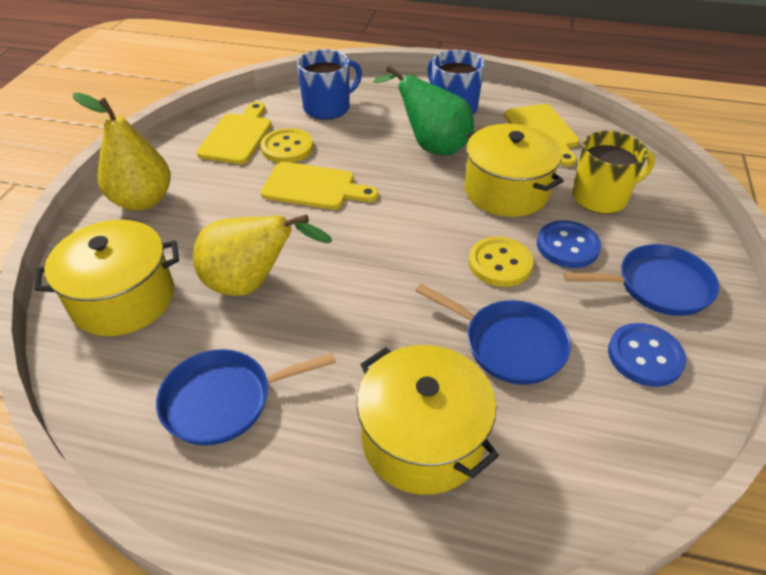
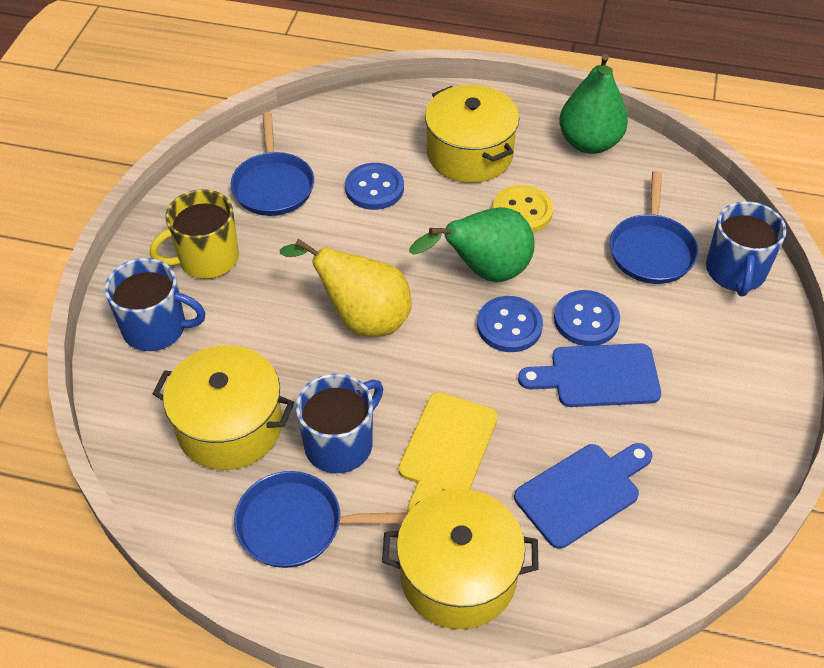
blue button: [537,220,601,268] [608,323,686,387] = 2 -> [345,163,404,210] [477,296,543,352] [554,290,620,346] = 3
blue cutting board: none = 0 -> [514,443,652,549] [518,343,661,407] = 2
blue mug: [297,49,362,120] [427,50,485,115] = 2 -> [105,258,205,351] [296,374,383,473] [706,201,786,296] = 3
green pear: [373,66,474,155] = 1 -> [409,207,535,282] [559,54,628,154] = 2
yellow button: [261,128,313,163] [469,237,534,287] = 2 -> [493,185,553,233] = 1
yellow cutting board: [196,102,272,164] [261,162,379,210] [504,104,579,167] = 3 -> [399,392,498,512] = 1
yellow pear: [73,93,171,211] [193,214,332,296] = 2 -> [280,239,412,337] = 1

